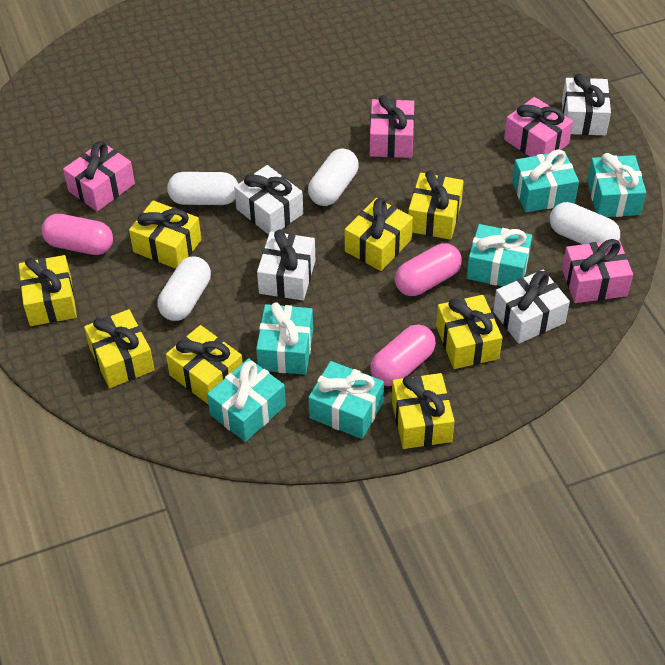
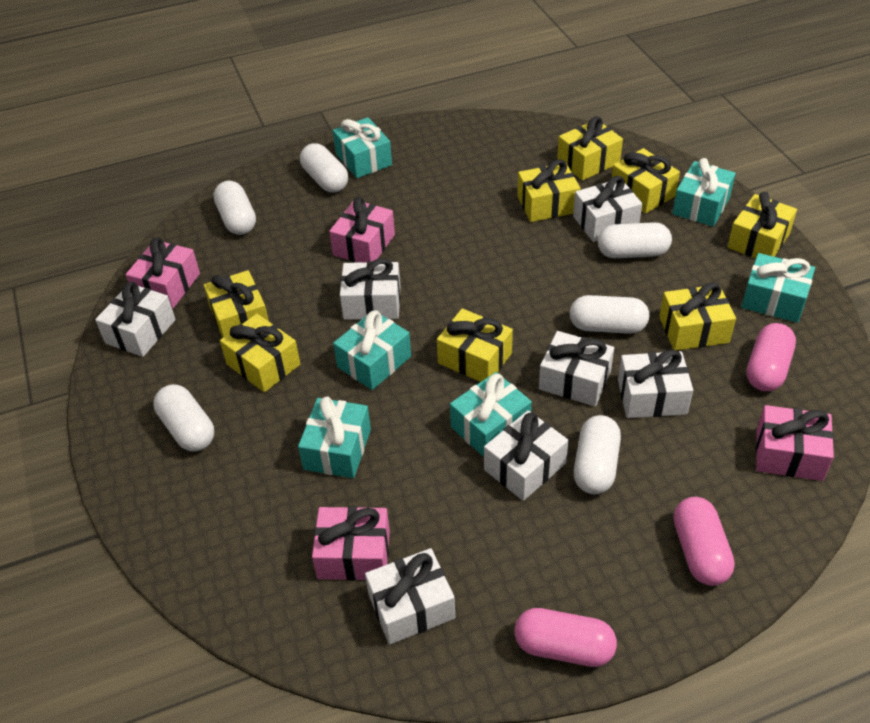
white capsule: [157,257,211,321] [167,172,238,205] [308,149,359,206] [550,202,620,244] = 4 -> [154,384,214,452] [214,181,256,235] [300,143,348,193] [570,295,649,334] [574,415,621,494] [598,222,672,258] = 6
white gift: [234,165,303,235] [257,230,315,300] [493,270,570,344] [562,74,611,135] = 4 -> [95,282,176,357] [340,258,401,320] [365,548,455,644] [484,410,569,501] [539,331,614,406] [573,176,642,242] [618,349,693,418] = 7

